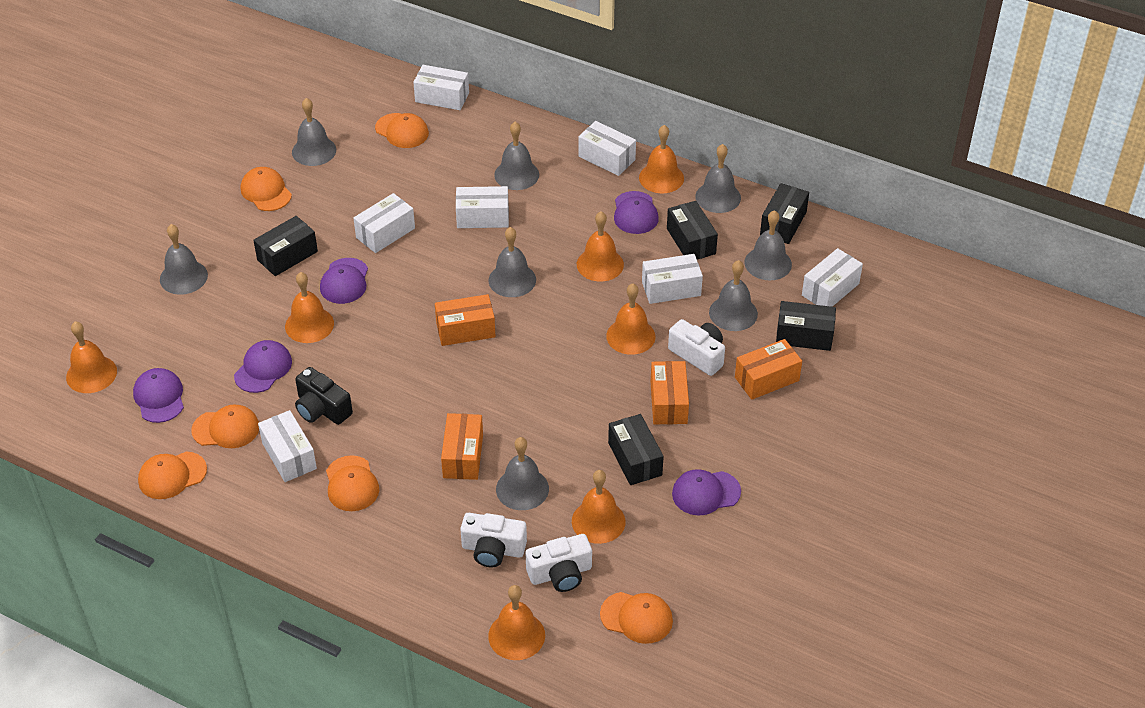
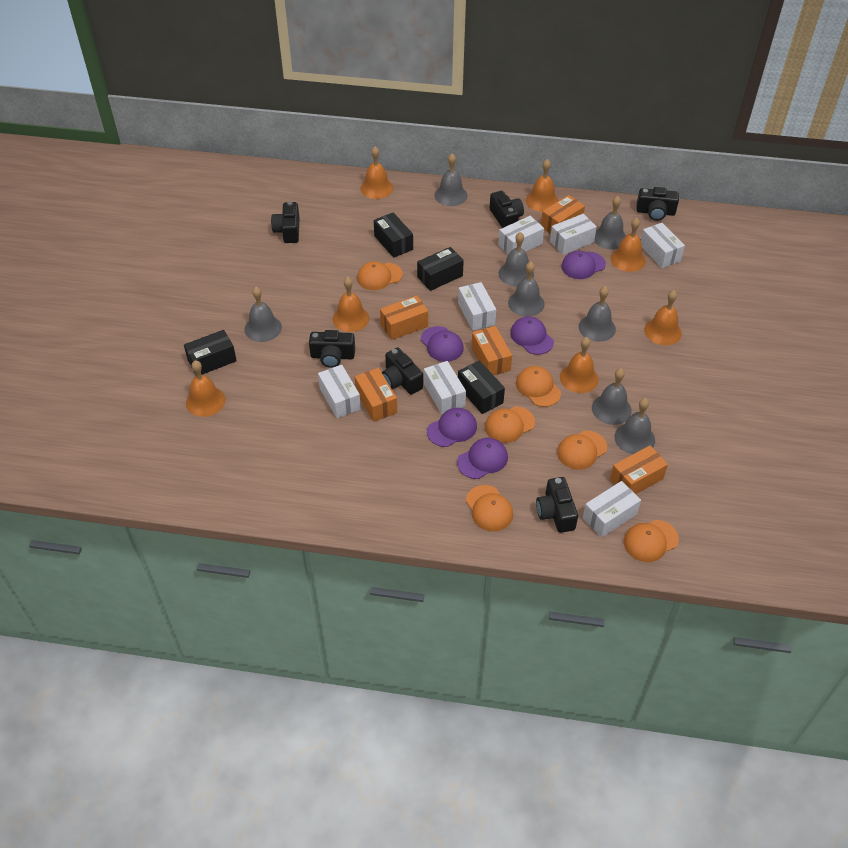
black box: [253,216,318,276] [608,414,664,485] [667,201,718,259] [760,183,809,244] [776,301,836,351] = 5 -> [184,330,237,376] [374,212,413,258] [417,247,464,291] [458,360,505,414] = 4
black camera: [295,367,353,425] = 1 -> [271,201,299,243] [309,330,355,368] [382,347,423,395] [490,191,524,228] [536,477,578,533] [636,187,679,221] = 6
orange box: [435,294,496,346] [441,413,483,480] [651,361,689,424] [735,339,802,400] = 4 -> [355,368,397,422] [380,295,428,340] [471,326,512,375] [541,195,585,234] [610,445,668,494] = 5
white camera: [460,513,527,568] [525,534,592,592] [668,319,725,376] = 3 -> none = 0

